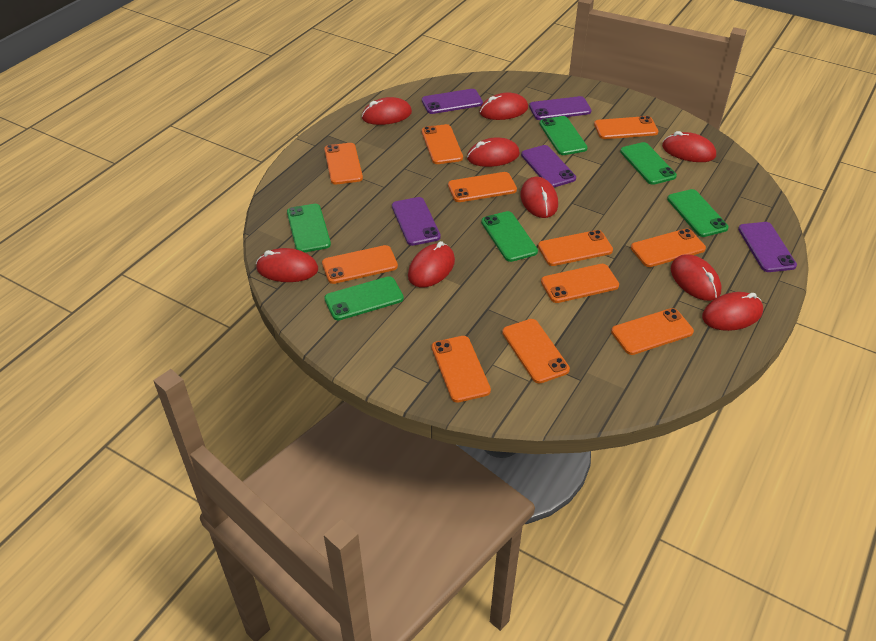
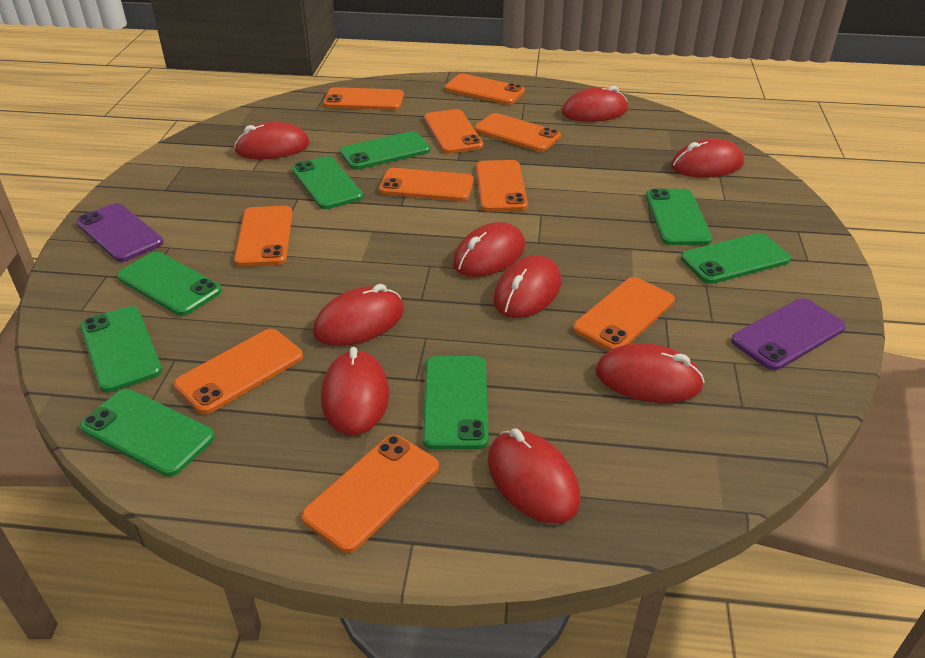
green phone: [287,204,331,252] [324,276,404,321] [481,211,538,262] [539,116,588,155] [620,142,677,185] [667,189,729,237] = 6 -> [80,306,162,392] [80,389,215,477] [117,252,222,316] [292,156,363,209] [340,131,431,170] [423,356,489,449] [646,188,712,245] [681,233,791,284] = 8
orange phone: [322,245,398,284] [324,143,363,184] [422,124,463,164] [432,336,491,402] [448,172,517,202] [502,319,570,384] [538,230,613,266] [541,264,619,303] [594,116,658,139] [611,308,694,355] [631,228,706,267] = 11 -> [174,329,303,414] [234,206,293,267] [301,435,439,553] [323,87,404,110] [379,168,474,201] [424,109,483,154] [445,74,525,105] [474,113,561,152] [476,160,528,212] [573,277,675,351] = 10
purple phone: [392,197,441,246] [422,89,483,114] [521,145,576,187] [529,96,591,120] [738,222,797,272] = 5 -> [76,203,164,262] [731,298,846,370] = 2

